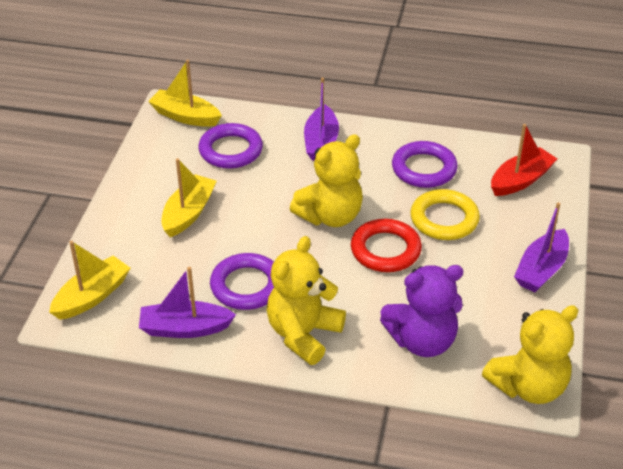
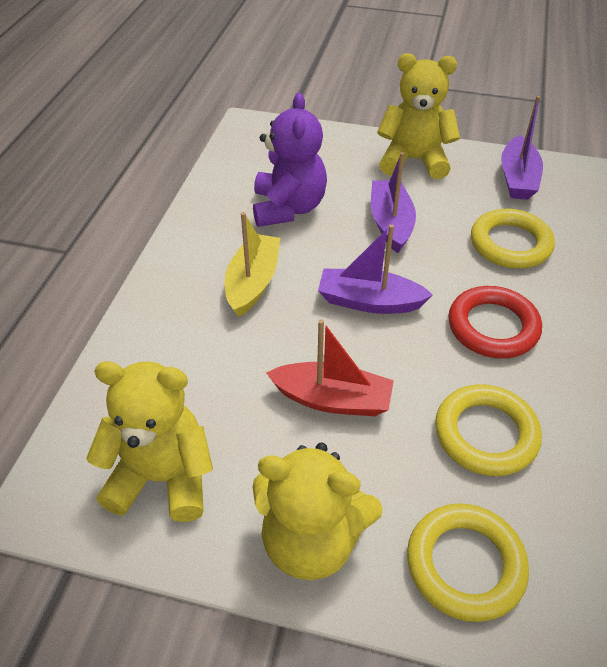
purple ring: [199,123,263,169] [210,253,274,310] [392,141,458,188] = 3 -> none = 0
yellow boat: [49,241,130,320] [148,60,222,127] [161,158,217,237] = 3 -> [225,212,281,317] = 1
yellow ring: [410,189,480,240] = 1 -> [407,503,529,622] [435,384,542,476] [471,209,555,269] = 3

